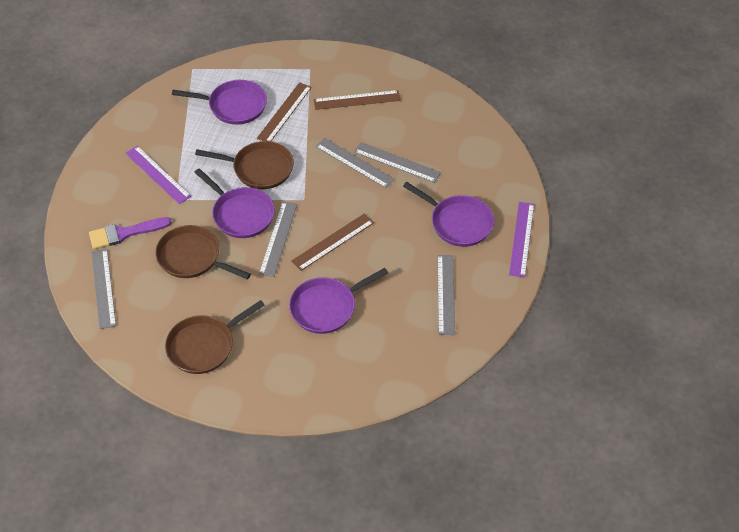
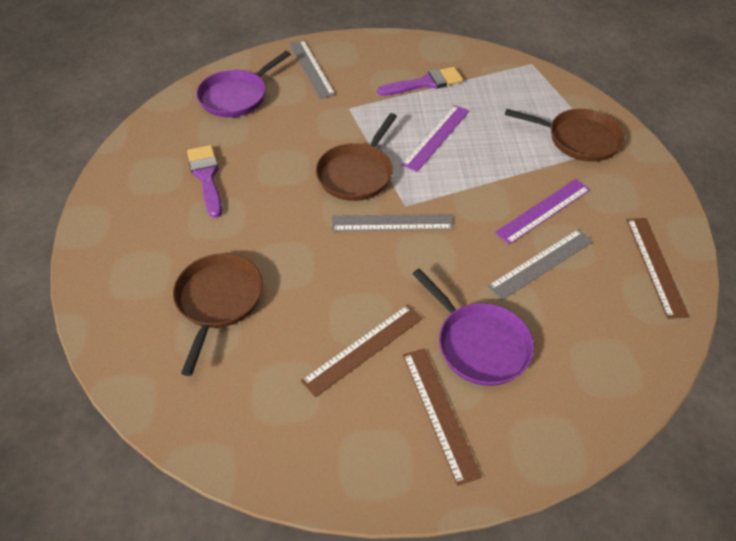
grey ruler: [91,249,116,329] [259,201,297,277] [315,138,395,188] [354,142,441,183] [437,255,455,335] = 5 -> [289,40,335,99] [332,214,454,231] [487,229,593,300] = 3
purple brush: [89,217,171,249] = 1 -> [187,145,222,218] [377,67,463,96] = 2
purple pan: [172,80,267,125] [194,168,275,238] [289,268,388,334] [403,182,494,247] = 4 -> [196,51,291,117] [412,268,534,386] = 2

